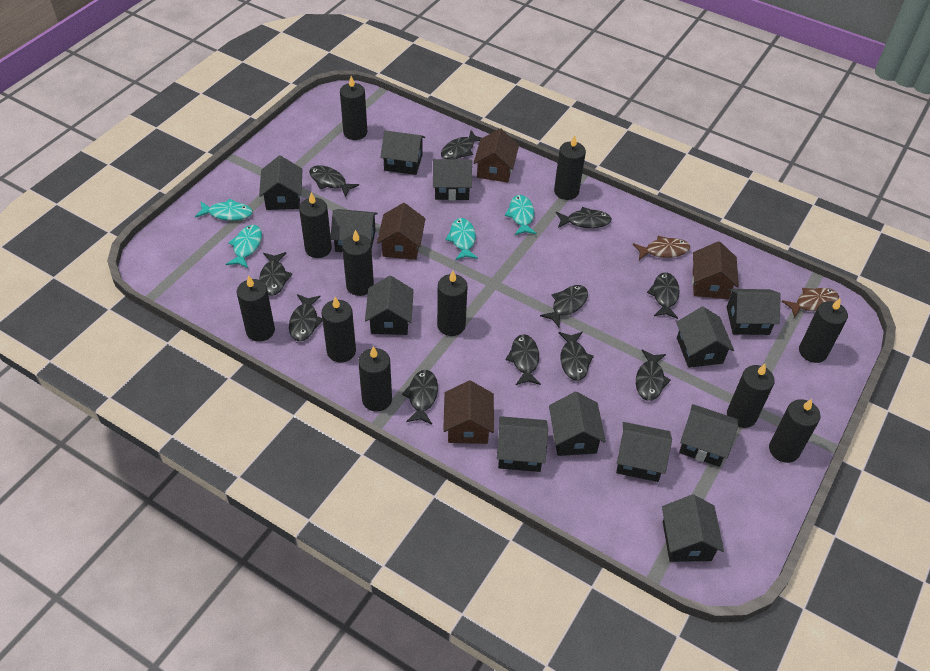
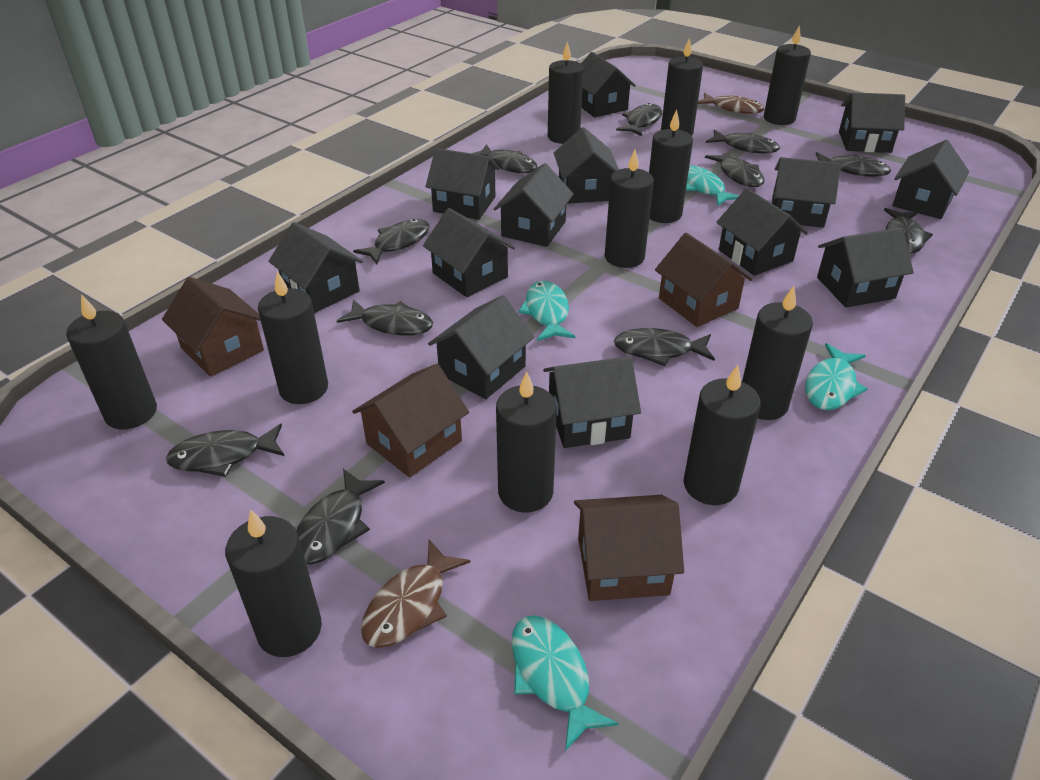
black house: [259,156,303,210] [330,209,378,252] [365,276,414,335] [380,130,425,175] [433,159,472,200] [497,416,548,472] [549,392,606,456] [616,422,672,482] [662,494,724,562] [676,307,734,368] [679,404,738,467] [727,289,781,335] = 12 -> [268,222,363,313] [423,208,515,297] [426,148,500,220] [428,295,534,399] [494,163,574,247] [543,356,641,448] [554,127,619,204] [581,52,636,117] [717,188,808,276] [772,157,841,228] [817,228,914,307] [839,92,905,153] [892,140,969,219] = 13

